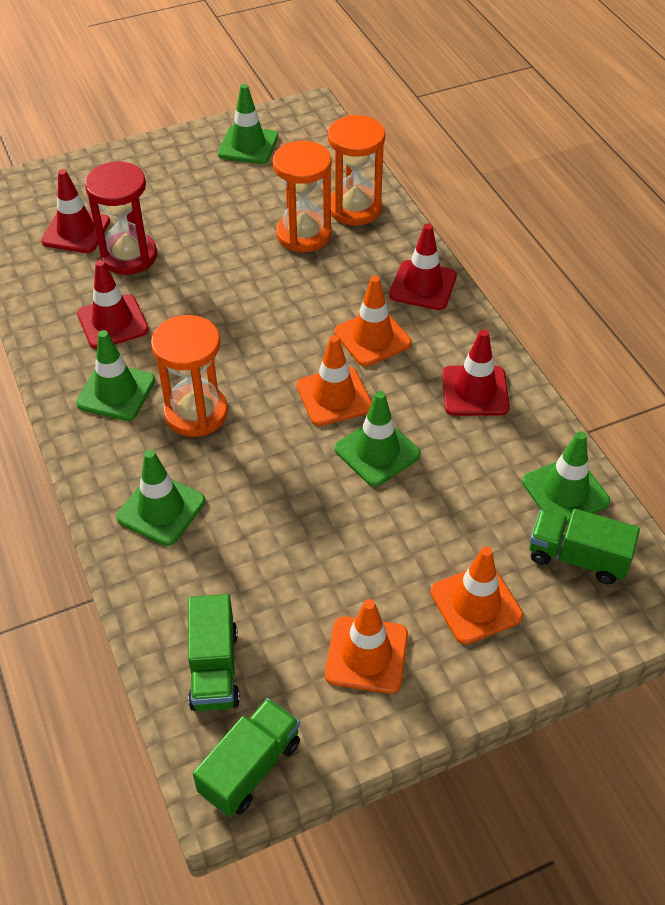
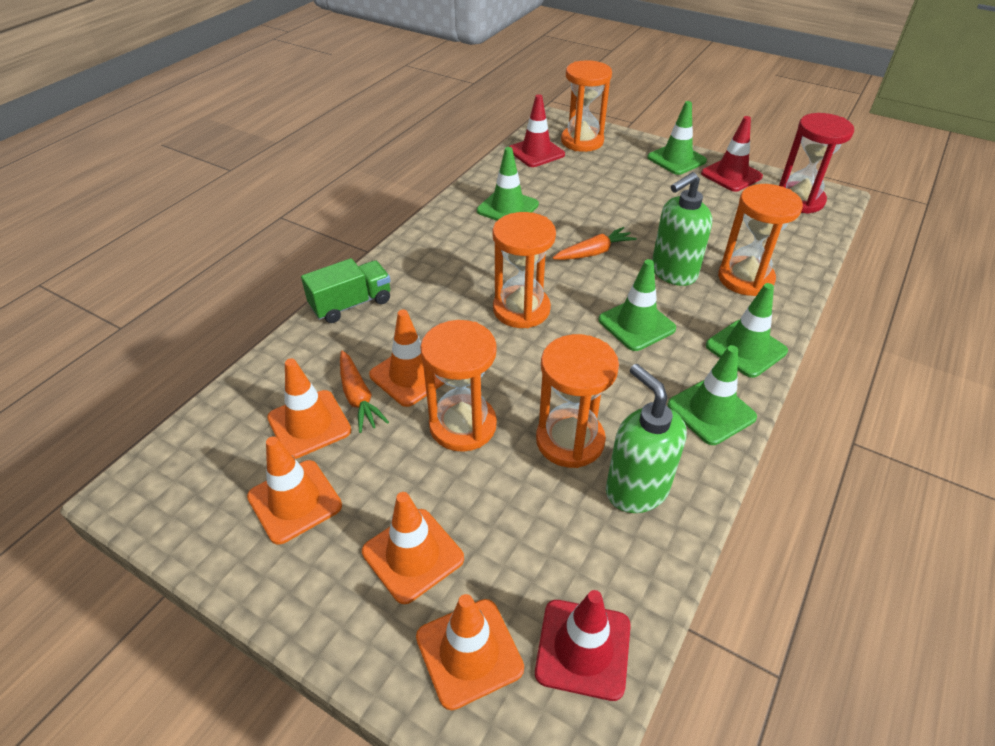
green soap dispenser: none = 0 -> [606,364,687,513] [652,172,712,286] = 2
green truck: [188,594,240,711] [193,698,300,817] [529,509,640,584] = 3 -> [301,258,391,323] = 1
orange carrot: none = 0 -> [340,351,389,433] [553,227,637,260] = 2
orange hourglass: [151,315,228,437] [273,141,332,252] [328,115,385,225] = 3 -> [420,320,497,452] [493,212,556,328] [536,334,619,468] [561,60,612,152] [718,184,803,296] = 5
orange traffic cone: [296,335,372,426] [325,599,408,694] [334,276,412,366] [430,547,523,644] = 4 -> [247,436,342,544] [267,358,351,459] [362,492,464,604] [369,309,445,407] [416,594,524,710] = 5
red traffic cone: [41,169,110,253] [77,260,149,349] [389,223,457,310] [442,329,510,416] = 4 -> [509,94,565,167] [535,590,631,701] [701,116,763,192] = 3

